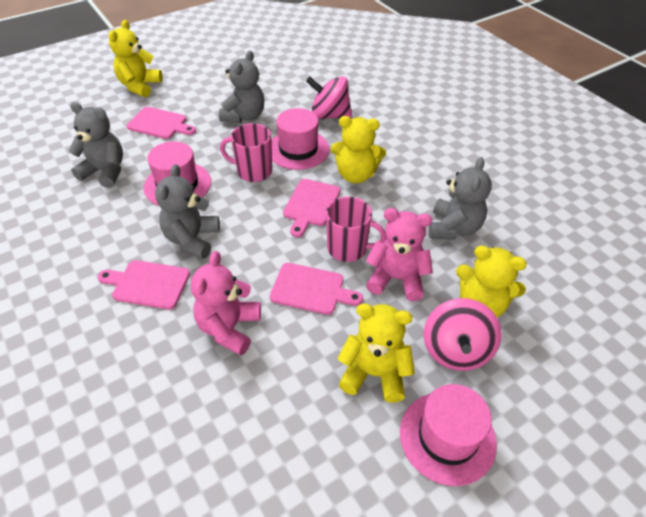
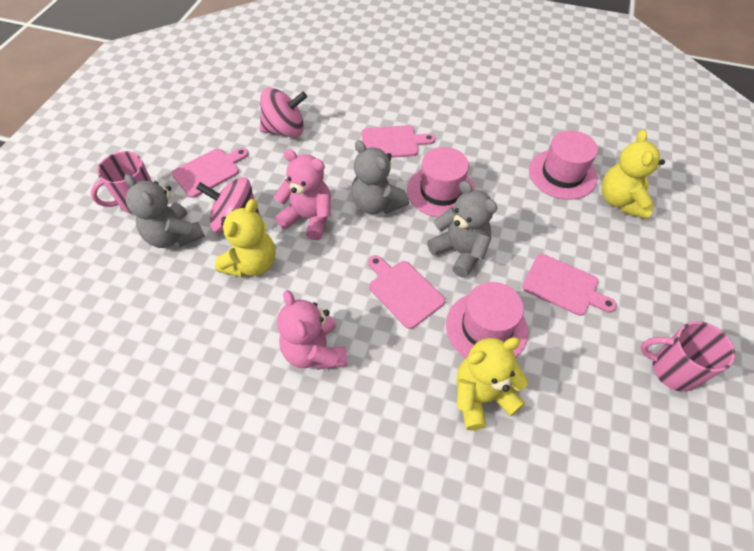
grey teddy bear: [68,102,123,188] [155,164,220,259] [219,51,264,123] [429,157,492,240] = 4 -> [124,174,205,248] [351,140,409,214] [427,181,497,278] = 3
yellow teddy bear: [109,20,163,97] [331,116,386,183] [337,303,415,403] [456,245,527,317] = 4 -> [215,199,275,278] [457,337,528,430] [602,130,665,219] = 3

